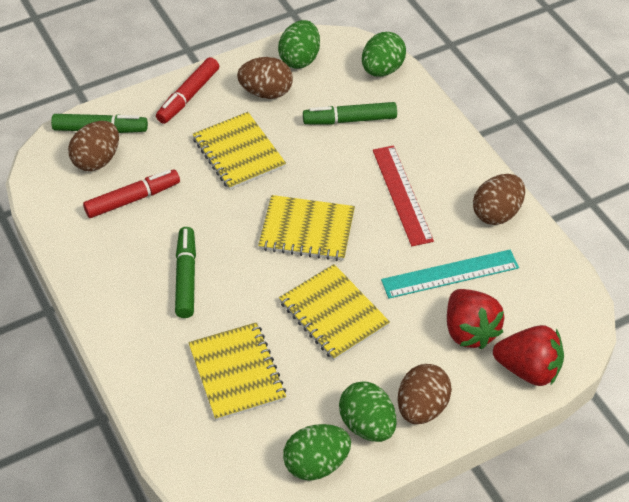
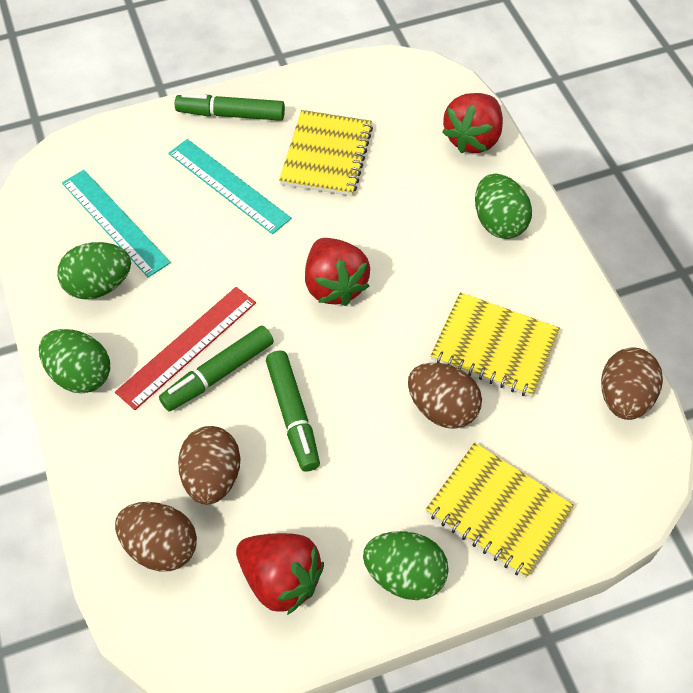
red marker: [83,169,180,218] [156,57,219,124] = 2 -> none = 0
red strawberry: [447,289,505,349] [493,325,564,386] = 2 -> [236,533,324,615] [305,238,370,306] [442,93,503,153] = 3
turquoise ruler: [381,250,519,298] = 1 -> [62,170,171,278] [168,139,291,234] = 2
yellow notebook: [188,322,286,421] [192,112,286,190] [258,195,355,261] [279,264,390,360] = 4 -> [279,110,373,196] [426,443,574,578] [430,292,560,397] = 3

